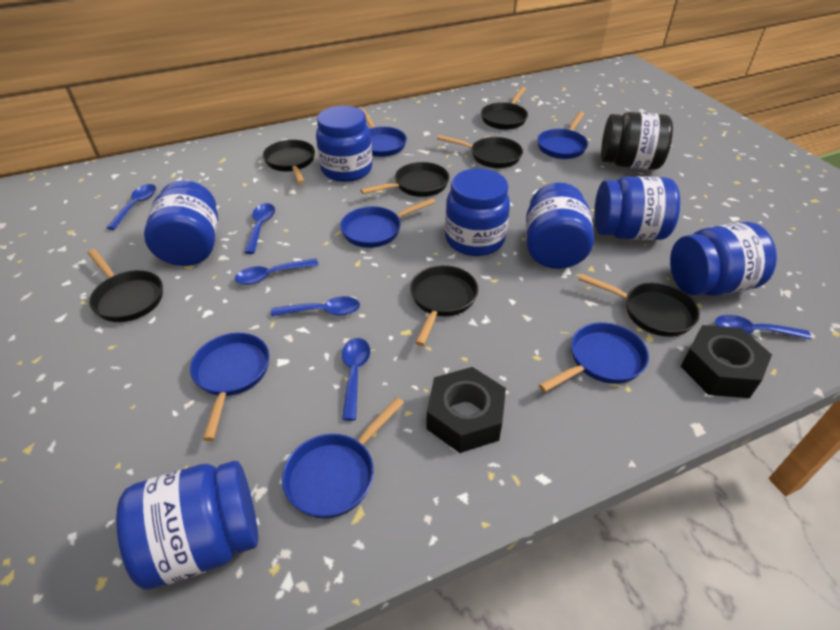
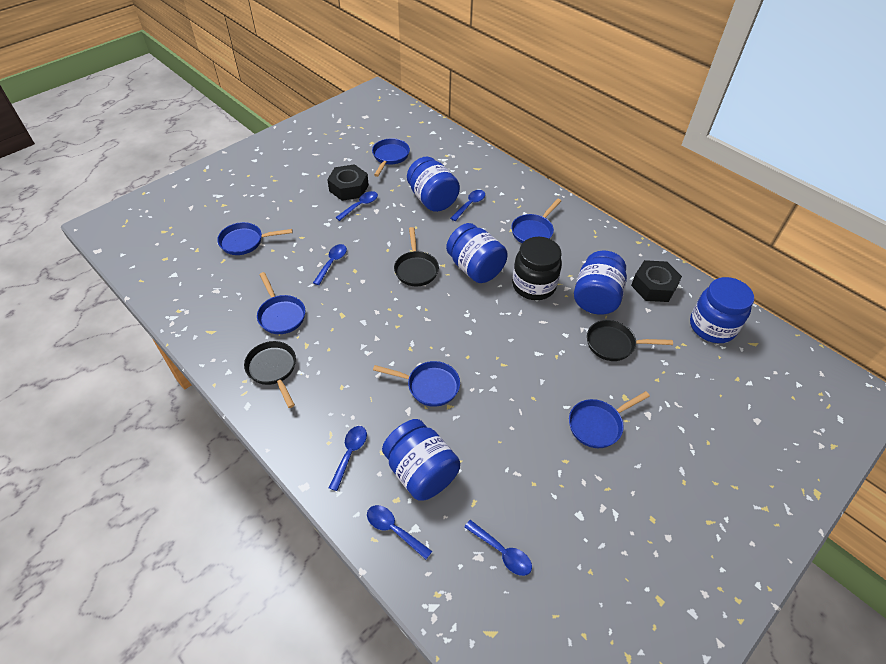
black pan: [88,249,163,322] [263,140,315,184] [360,162,449,197] [410,265,478,346] [437,135,523,168] [481,87,528,130] [579,274,700,337] = 7 -> [244,341,296,408] [394,227,439,286] [587,320,673,361] = 3
blue jar: [116,461,258,590] [144,180,218,266] [316,106,372,182] [445,168,510,256] [526,183,594,269] [594,176,680,240] [670,222,777,296] = 7 -> [382,419,460,501] [407,156,460,212] [446,223,508,283] [574,250,627,315] [690,277,754,343] = 5

